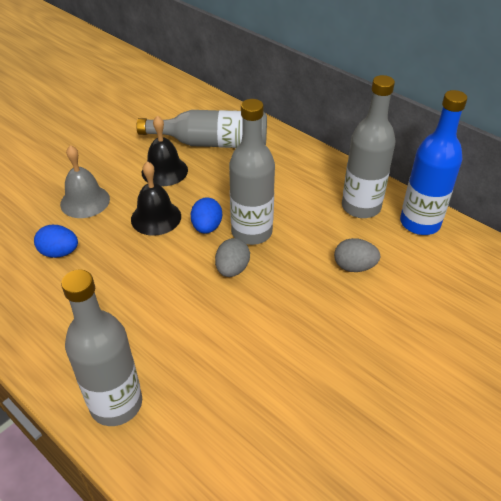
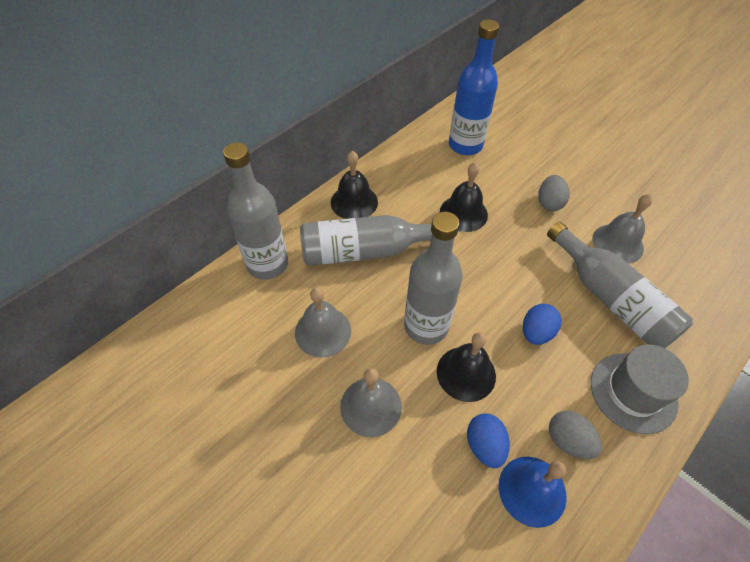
black bell: [131,161,181,236] [142,115,188,186] = 2 -> [331,151,378,219] [437,332,496,402] [440,163,488,232] = 3
blue bell: none = 0 -> [499,457,567,528] = 1
grey bell: [60,145,110,218] = 1 -> [295,287,351,358] [340,368,402,437] [592,194,652,264] = 3
grey hat: none = 0 -> [591,344,689,434] = 1

